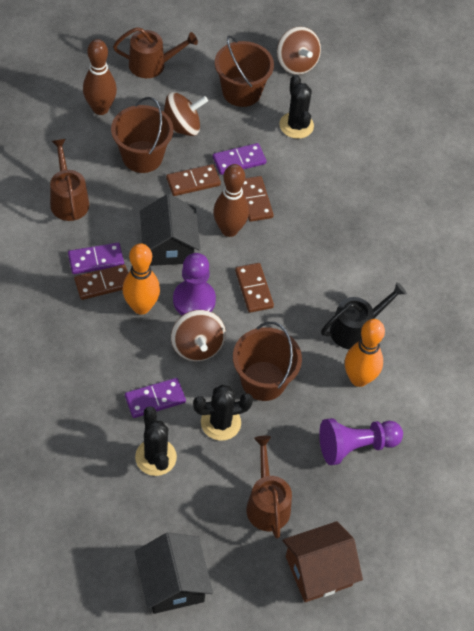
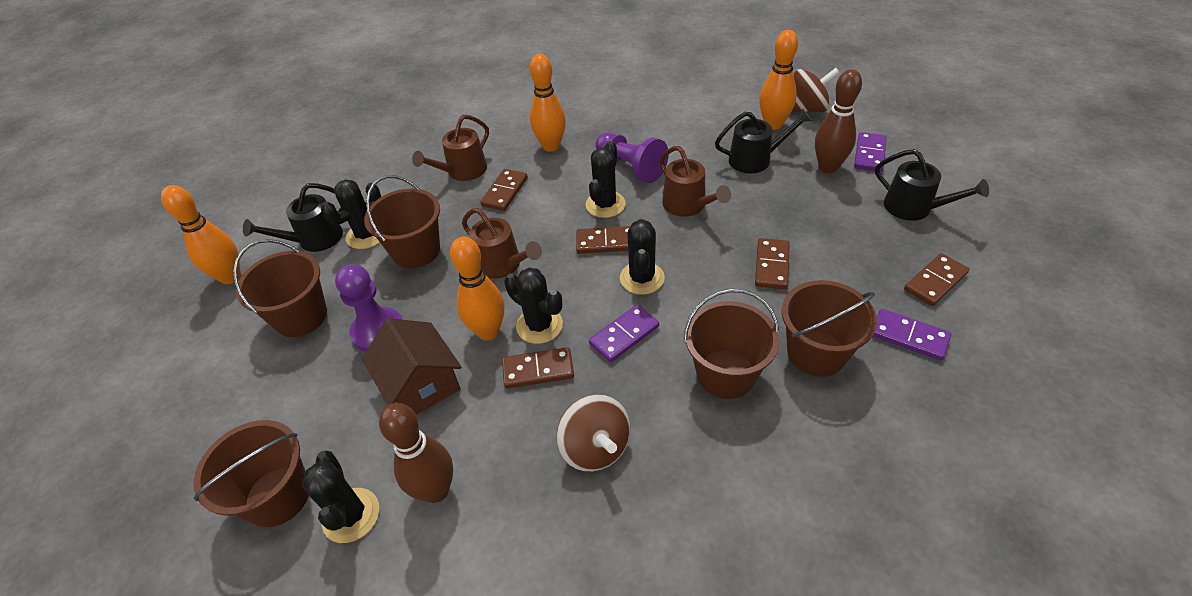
black cactus: [135,406,177,476] [193,385,253,441] [279,75,314,139] = 3 -> [302,451,379,543] [321,179,381,249] [504,268,563,344] [586,141,626,218] [620,218,665,295] = 5
black house: [135,532,213,614] [140,194,200,266] = 2 -> none = 0
black watering can: [321,282,407,349] = 1 -> [243,183,343,252] [715,108,812,174] [875,149,989,221] = 3
brown bucket: [111,97,173,173] [215,36,274,107] [233,322,302,401] = 3 -> [193,420,309,527] [233,239,327,337] [364,175,440,269] [684,289,780,399] [782,280,877,377] = 5
brown domino: [74,264,128,300] [166,164,221,196] [235,263,274,313] [242,176,274,222] = 4 -> [480,169,528,211] [502,347,574,389] [576,226,631,254] [755,238,790,289] [904,253,969,306] = 5
brown spinning top: [164,92,208,136] [171,310,226,361] [277,27,321,75] = 3 -> [557,394,631,472] [791,68,840,112] = 2
orange bowling pin: [122,243,160,315] [345,319,385,387] = 2 -> [161,185,241,284] [450,236,504,340] [530,54,566,152] [759,30,798,130] = 4

